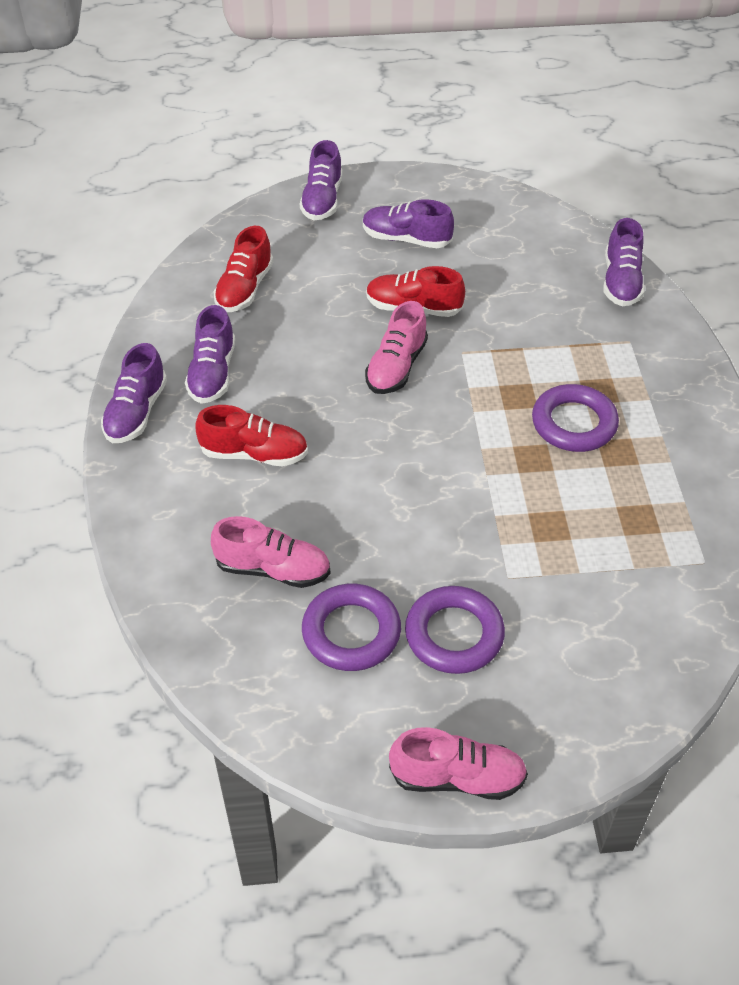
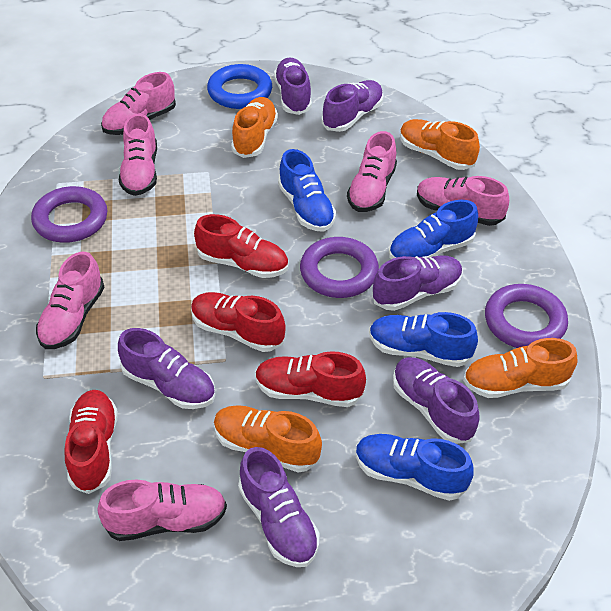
blue ring: none = 0 -> [207,64,272,109] = 1
blue shoe: none = 0 -> [278,149,336,231] [356,434,474,501] [369,312,478,367] [389,200,478,259] = 4
orange shoe: none = 0 -> [214,405,322,472] [231,97,278,158] [400,119,480,170] [463,338,578,398] = 4
pink shoe: [211,516,331,588] [365,301,428,394] [389,727,528,800] = 3 -> [36,252,104,349] [98,479,227,541] [101,72,176,135] [119,114,157,196] [347,131,397,212] [417,176,509,226] = 6
purple shoe: [101,343,167,443] [185,305,235,404] [300,140,342,220] [363,199,454,248] [603,218,645,306] = 5 -> [118,328,215,409] [238,447,320,567] [274,58,312,115] [322,80,383,132] [373,255,463,311] [393,357,480,444] = 6
red shoe: [195,405,308,467] [214,226,273,312] [366,266,465,317] = 3 -> [64,390,118,494] [191,292,286,352] [194,214,288,278] [255,351,366,407] = 4

